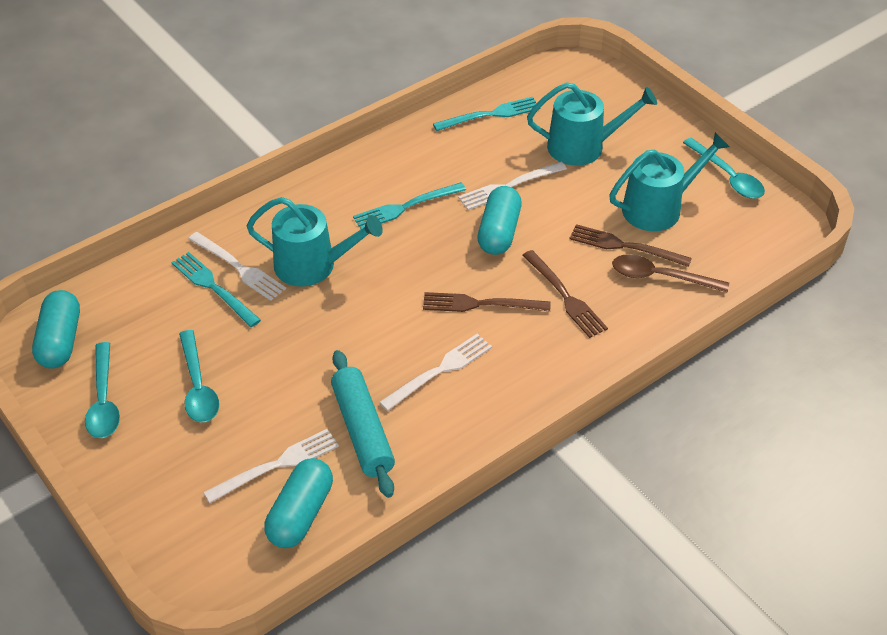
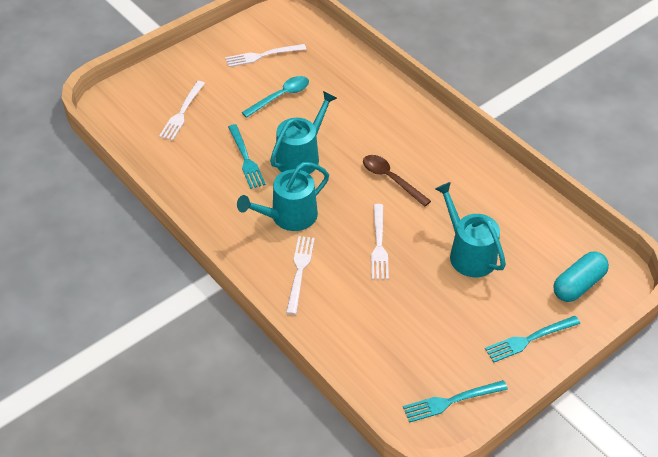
brown fork: [423,292,551,312] [522,250,608,338] [570,224,692,267] = 3 -> none = 0
turquoise capsule: [32,290,80,368] [264,458,333,548] [477,186,522,255] = 3 -> [553,251,609,302] = 1
turquoise rolling pin: [331,350,395,498] = 1 -> none = 0
turquoise spoon: [85,342,120,438] [179,330,219,422] [683,138,765,199] = 3 -> [241,76,309,118] = 1

